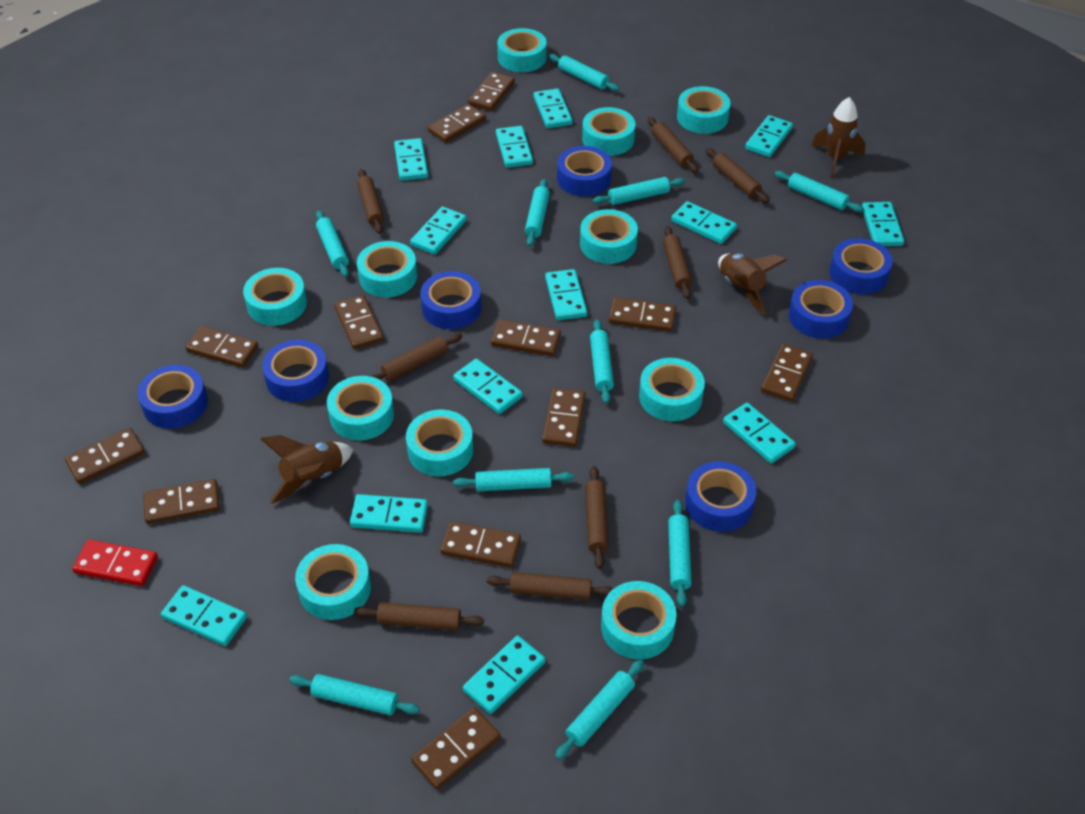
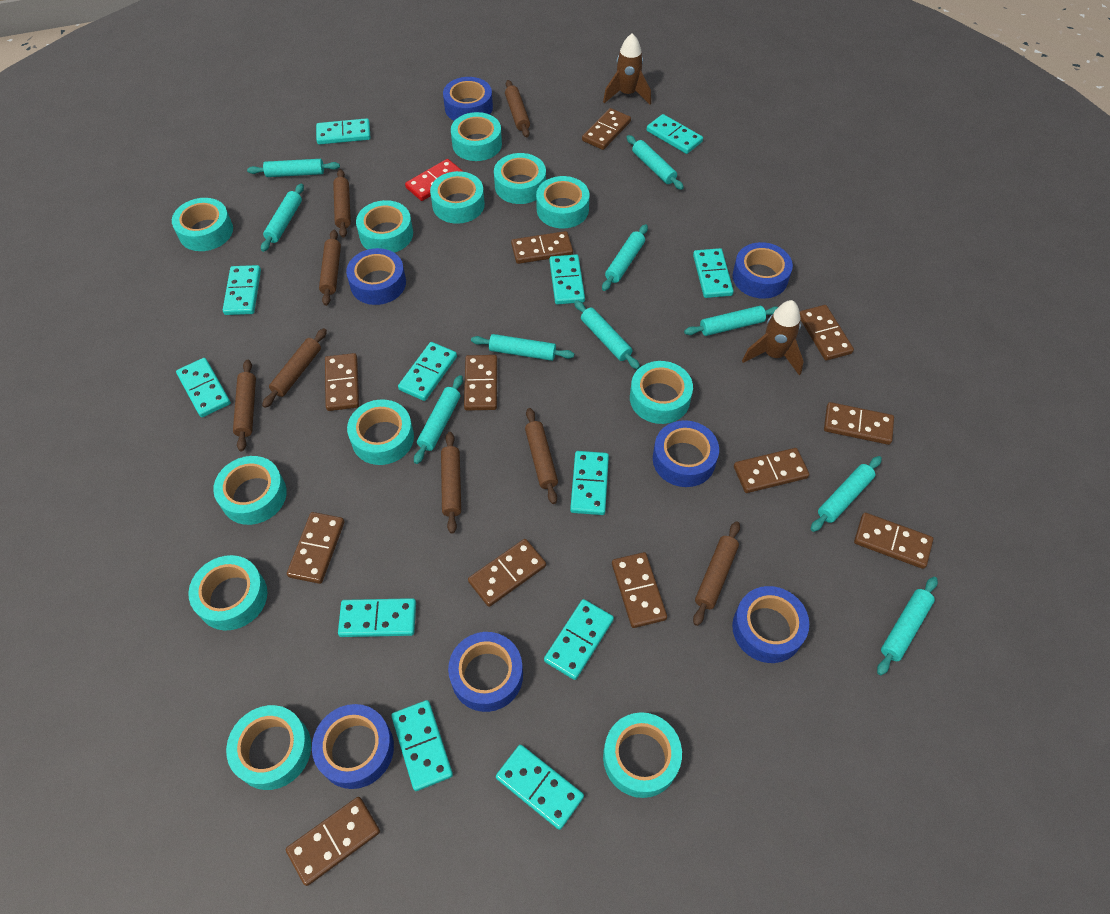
brown rocket: [261,435,353,504] [718,253,787,315] [812,97,866,178] = 3 -> [603,33,651,105] [742,300,804,375] = 2
turquoise domino: [161,585,247,646] [350,494,428,533] [394,138,428,181] [410,207,467,255] [453,358,523,414] [463,636,545,714] [496,126,533,168] [533,88,573,128] [545,269,587,320] [671,201,737,244] [723,403,796,463] [745,115,793,157] [862,202,904,246] = 13 -> [176,358,231,417] [223,265,261,315] [316,118,370,145] [338,598,416,637] [391,700,453,791] [398,342,457,401] [496,745,584,830] [544,599,614,680] [550,254,585,304] [570,451,609,515] [647,114,703,154] [693,248,734,298] = 12
turquoise tape: [243,268,307,326] [295,544,371,620] [327,376,394,440] [357,241,417,297] [406,409,473,476] [497,28,547,72] [580,209,638,264] [582,107,635,156] [601,581,676,659] [639,358,705,421] [677,86,731,134] = 11 -> [172,198,233,251] [188,555,267,630] [213,456,287,525] [226,705,311,790] [347,400,414,465] [356,200,413,253] [430,171,485,224] [451,112,502,161] [494,153,546,204] [536,176,589,228] [603,712,682,798] [630,361,693,424] = 12

